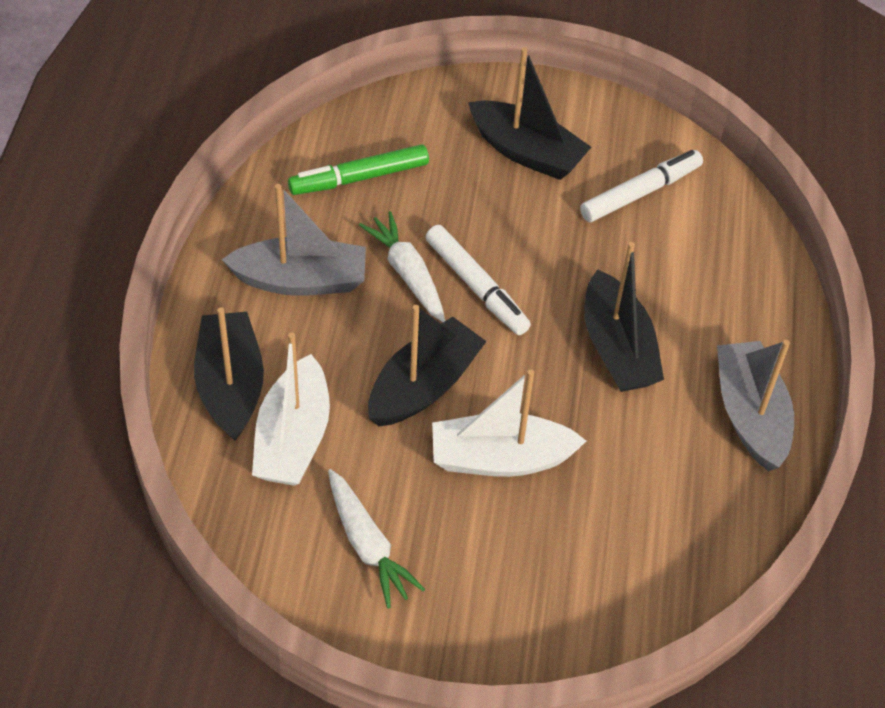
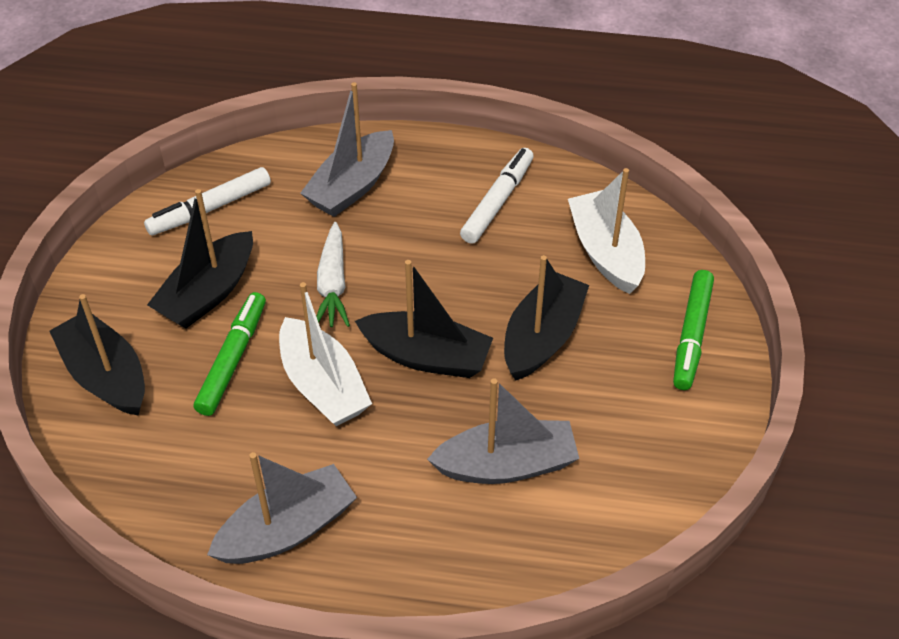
green marker: [288,144,429,195] = 1 -> [194,292,266,416] [673,270,714,390] = 2
grey boat: [222,184,366,296] [717,340,794,471] = 2 -> [207,452,357,564] [300,82,394,217] [427,378,579,484] = 3
white carrot: [328,469,425,609] [359,211,445,322] = 2 -> [316,222,350,327] = 1

